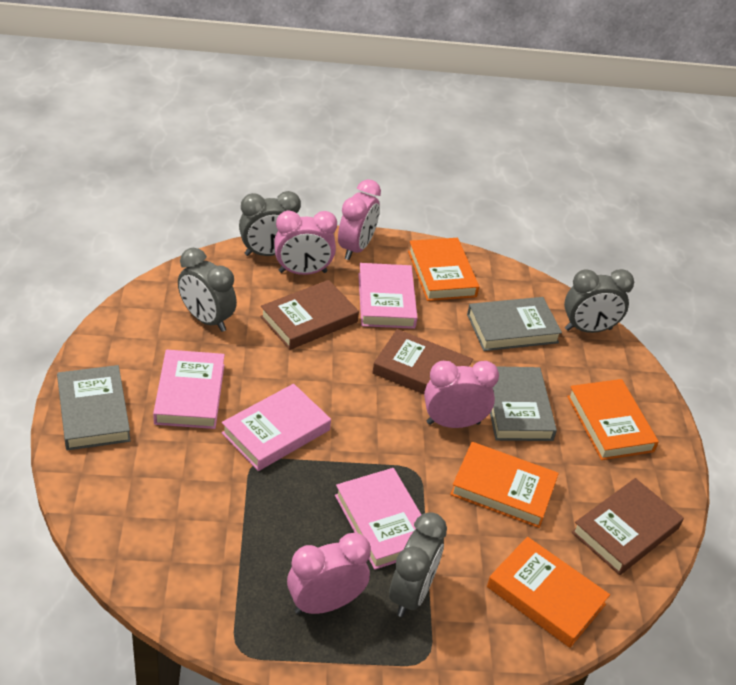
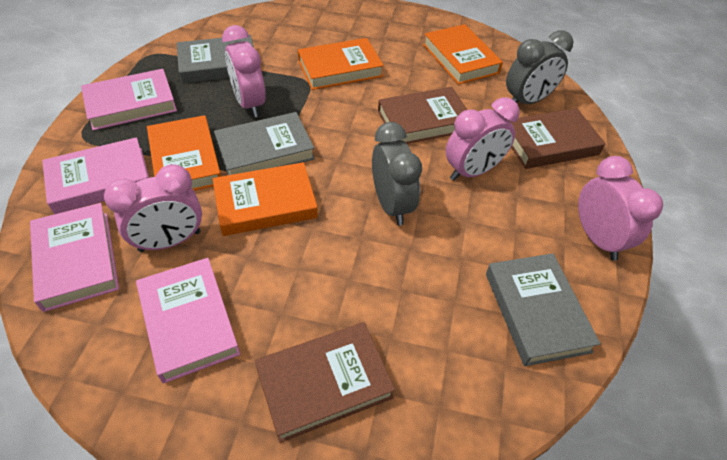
grey clock: [178,248,237,332] [239,191,301,256] [389,512,447,617] [564,269,634,333] = 4 -> [372,122,422,225] [506,30,574,104] = 2

